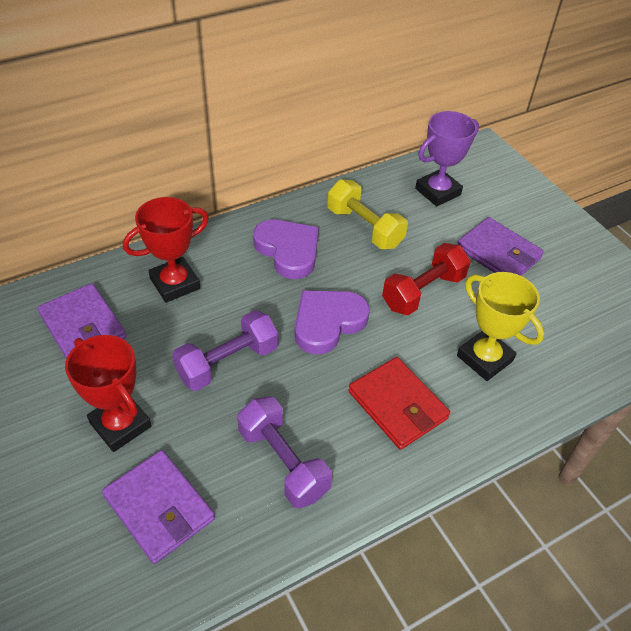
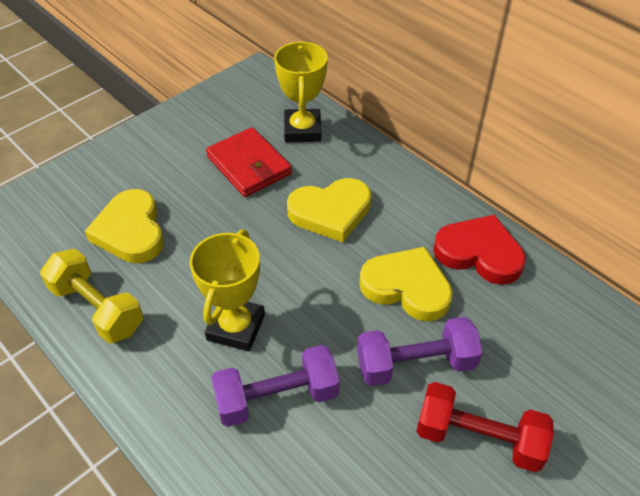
purple heart: [253,220,319,279] [295,290,370,354] = 2 -> none = 0
purple trophy: [415,111,479,206] = 1 -> none = 0
purple wallet: [38,283,127,359] [102,450,215,564] [457,217,544,276] = 3 -> none = 0
red heart: none = 0 -> [433,215,526,285] = 1
red trophy: [65,335,152,452] [123,197,209,303] = 2 -> none = 0
yellow heart: none = 0 -> [85,189,164,263] [287,178,371,242] [359,247,453,322] = 3
yellow trophy: [457,272,544,381] = 1 -> [189,229,265,351] [274,41,328,142] = 2

